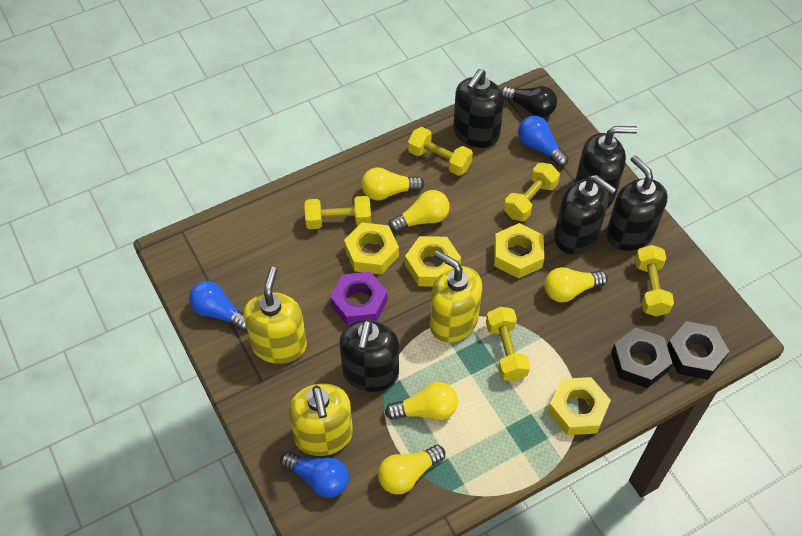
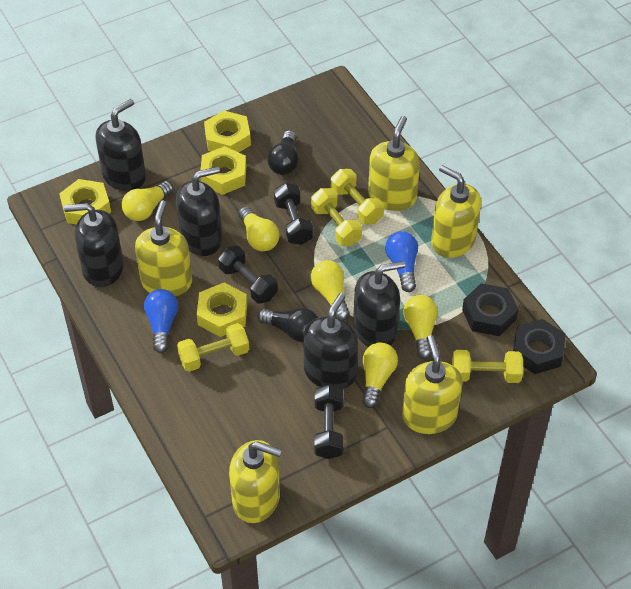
black dumbbell: none = 0 -> [218,246,278,303] [274,183,313,245] [314,384,343,459] = 3
black light bulb: [501,86,557,117] = 1 -> [258,308,318,342] [267,130,299,175] = 2
blue light bulb: [189,281,247,331] [280,452,349,498] [518,116,569,167] = 3 -> [144,289,178,353] [385,231,418,292] = 2
purple nut: [330,272,387,326] = 1 -> none = 0
yellow dumbbell: [304,196,371,229] [408,127,473,176] [486,307,530,381] [504,163,560,221] [635,245,674,316] = 5 -> [177,323,249,372] [311,188,362,246] [331,169,384,225] [452,350,523,383] = 4
yellow soap dispenser: [243,267,307,364] [289,384,353,456] [430,250,482,343] = 3 -> [135,200,192,296] [229,440,282,523] [368,116,420,211] [402,335,463,434] [431,165,481,258] = 5

